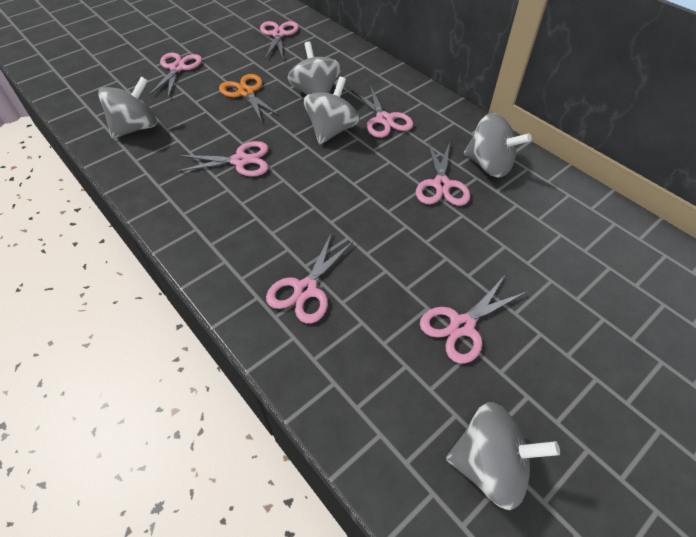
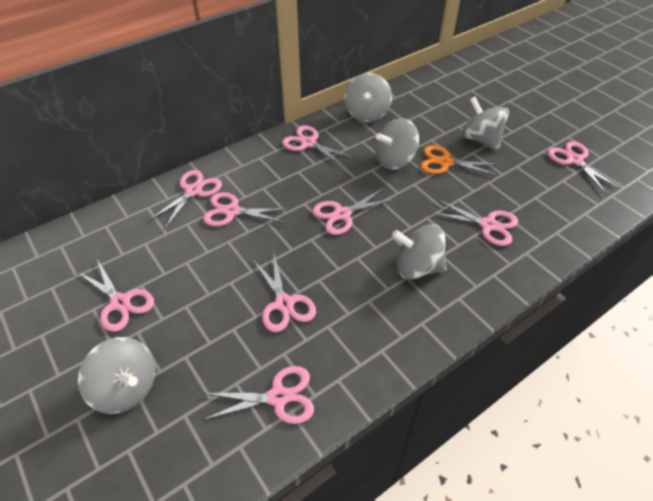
pink scissors: [148,52,202,98] [176,141,268,177] [260,21,299,59] [266,232,354,323] [352,85,413,138] [416,142,470,206] [420,275,528,364] = 7 -> [78,259,154,332] [148,170,222,230] [203,192,290,226] [203,366,314,424] [253,255,316,332] [282,126,355,167] [313,188,395,235] [430,199,518,246] [548,141,621,194] = 9

